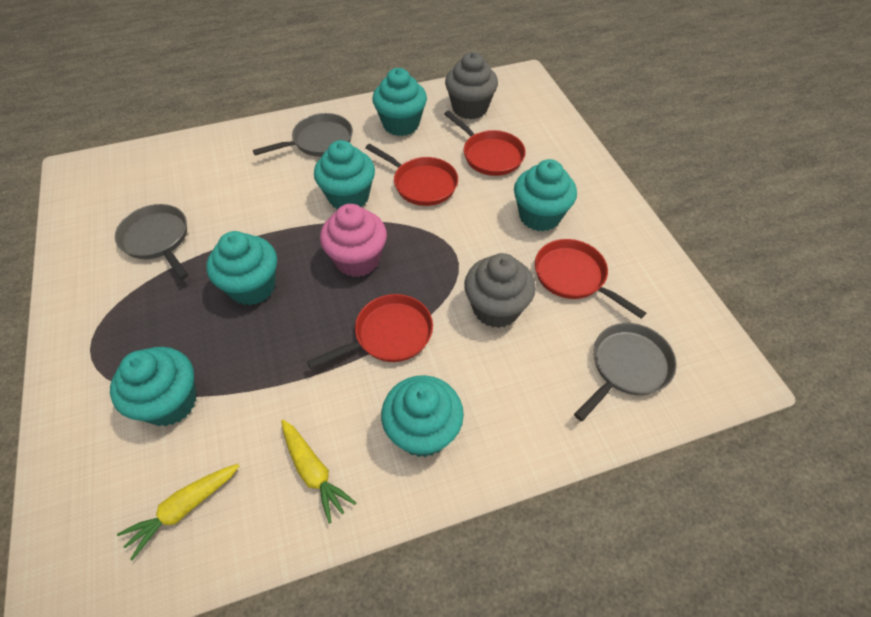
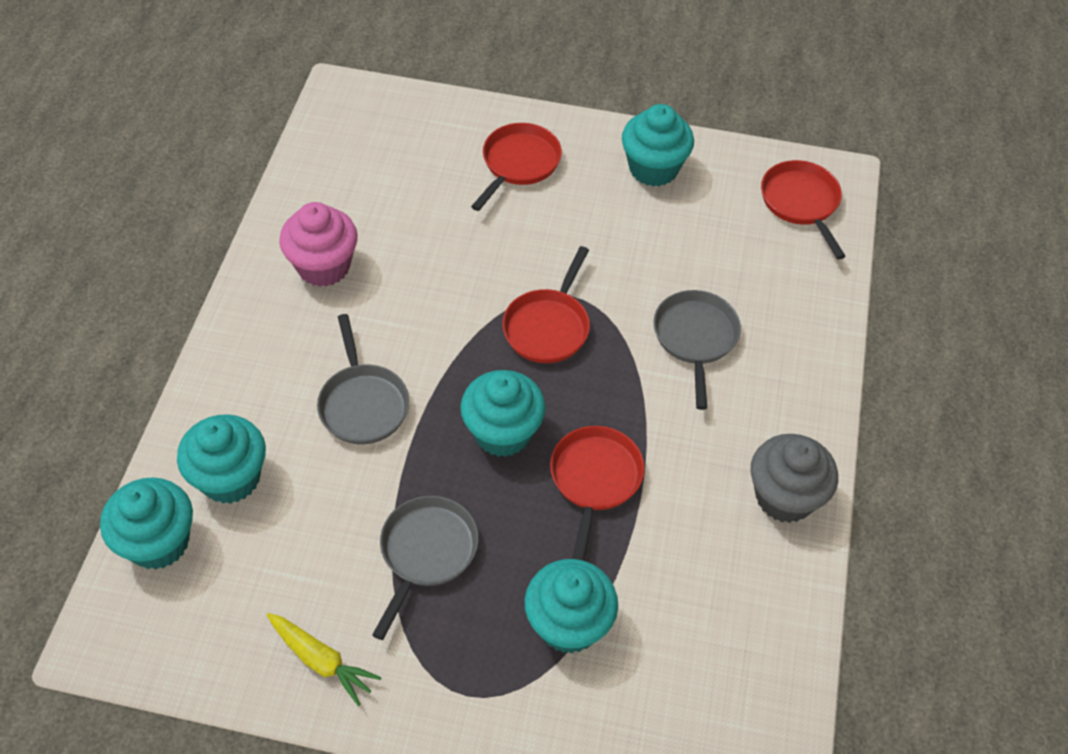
grey cupcake: [445,52,498,119] [464,253,536,328] = 2 -> [750,434,838,523] = 1
turquoise cupcake: [110,347,197,426] [206,231,277,305] [314,140,375,210] [372,68,427,136] [381,375,464,457] [514,159,577,232] = 6 -> [100,477,193,570] [177,414,266,504] [460,370,546,457] [524,559,618,654] [622,104,694,186] = 5
yellow carrot: [117,464,240,560] [281,420,356,524] = 2 -> [267,613,381,706] = 1

